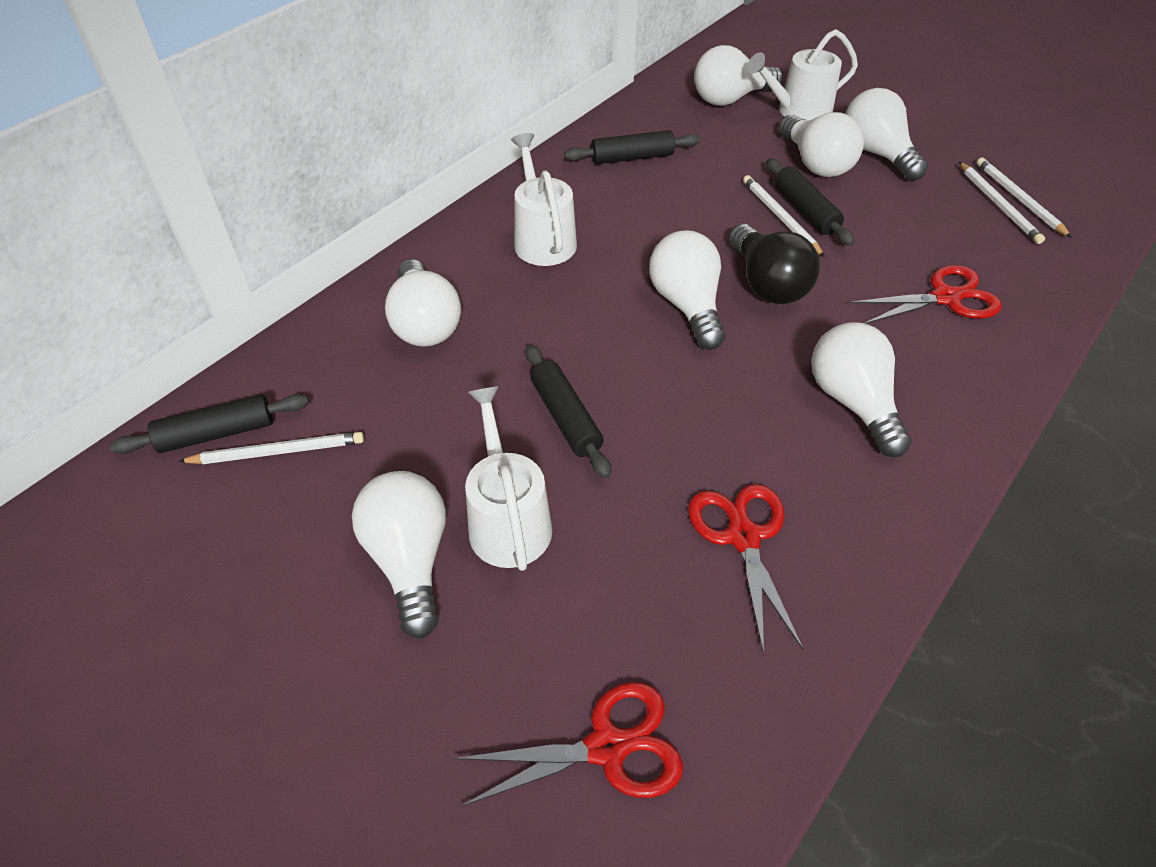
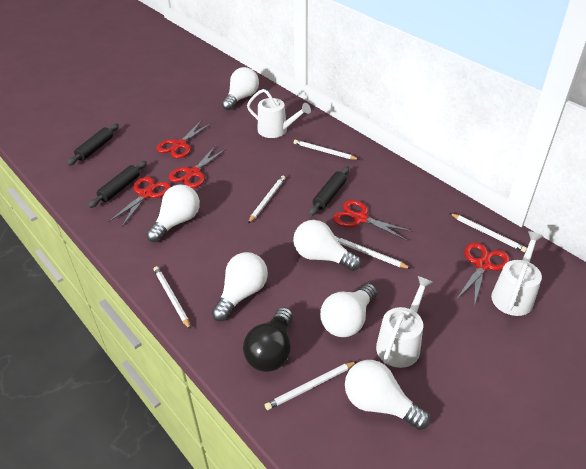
black rolling pin: [109,394,309,454] [525,345,611,479] [564,130,701,164] [766,158,855,246] = 4 -> [67,124,119,166] [88,161,147,208] [309,166,349,216] = 3
red scissors: [454,682,683,807] [688,484,804,655] [849,265,1002,324] = 3 -> [109,177,171,227] [157,120,212,158] [169,146,226,188] [333,200,413,241] [456,242,510,306] = 5
white light bulb: [352,471,446,639] [385,259,461,347] [649,231,725,350] [694,45,783,106] [779,112,864,177] [811,322,912,457] [845,88,928,181] = 7 -> [146,185,200,242] [212,252,268,321] [222,67,259,110] [293,220,361,271] [320,283,377,337] [345,360,430,430] = 6
white pencil: [178,432,364,464] [743,175,825,257] [959,162,1045,244] [977,157,1072,238] = 4 -> [154,266,191,330] [248,175,285,224] [265,361,357,410] [294,139,360,160] [335,236,411,269] [450,213,527,252] = 6

